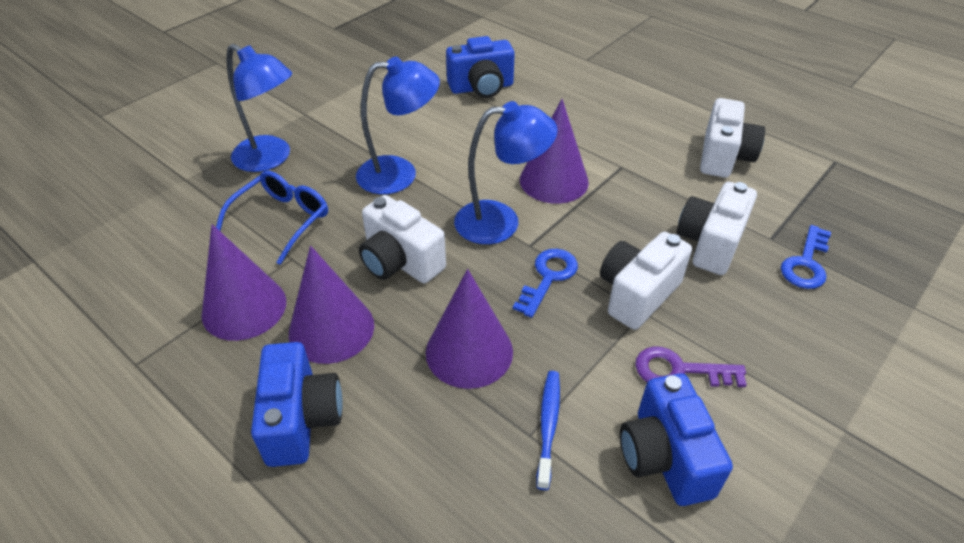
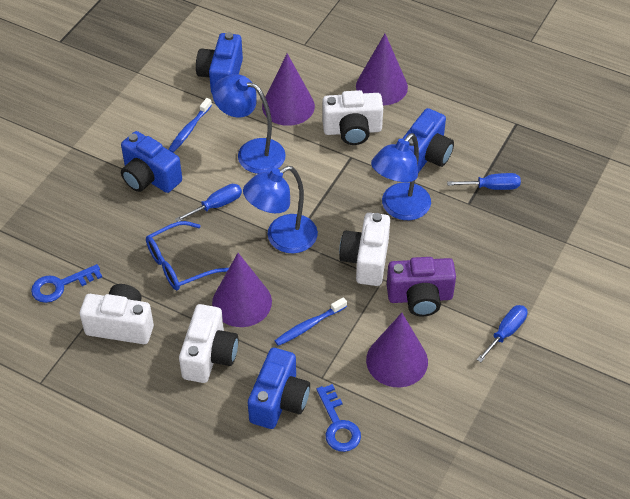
blue camera: [251,342,343,467] [446,36,515,98] [620,373,733,506] = 3 -> [121,131,182,193] [196,32,243,93] [248,348,310,429] [402,108,454,173] = 4
blue screwdriver: none = 0 -> [175,184,242,222] [447,173,521,190] [477,305,528,362] = 3
blue toothbrush: [536,371,560,490] = 1 -> [168,98,212,153] [275,297,347,346] = 2
purple camera: none = 0 -> [387,257,456,317] = 1
purple key: [635,346,747,387] = 1 -> none = 0

